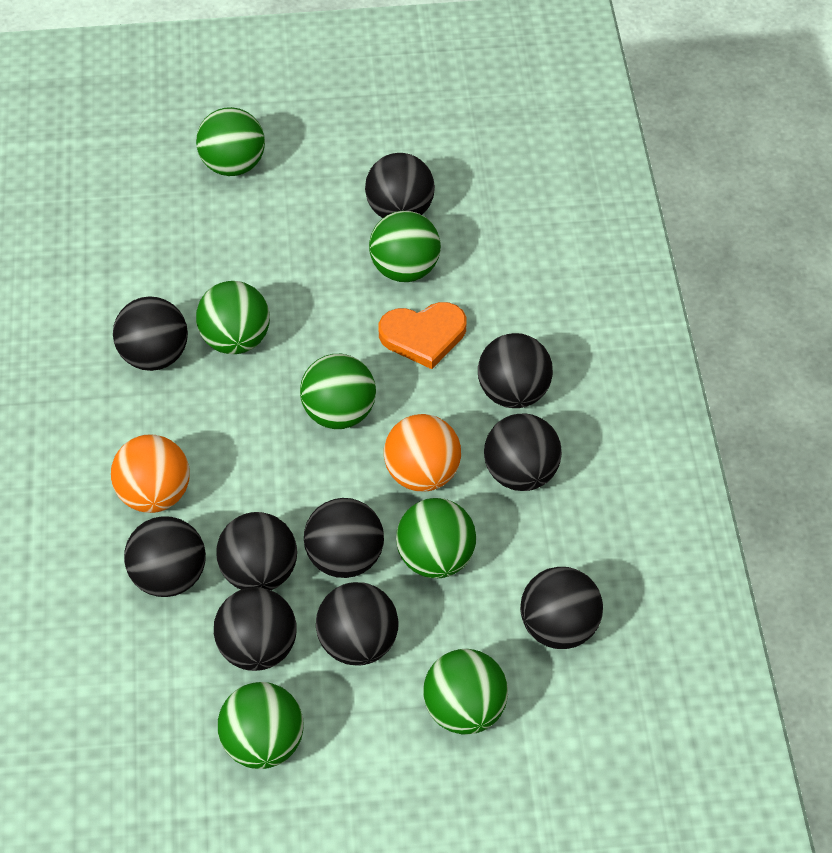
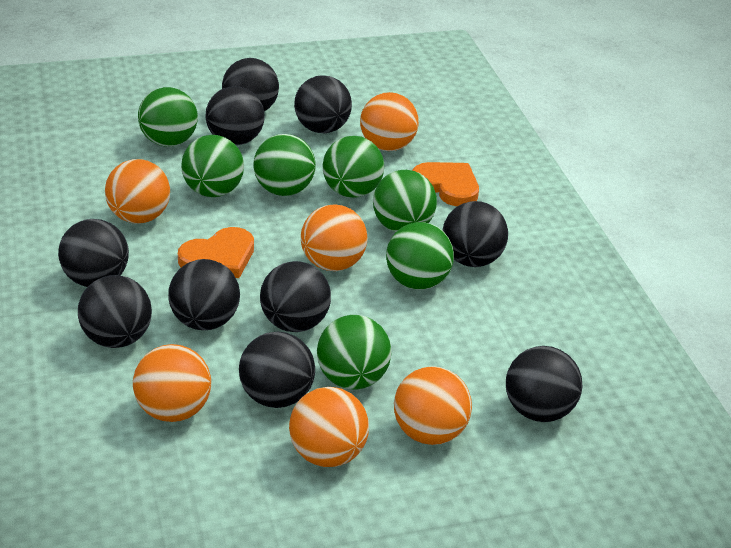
orange ball: [111,434,190,513] [384,414,461,492] = 2 -> [105,159,170,224] [133,344,211,422] [289,387,369,467] [301,204,368,271] [360,92,419,151] [394,366,472,445] = 6
orange heart: [379,302,466,369] = 1 -> [178,227,254,278] [412,162,479,206] = 2

